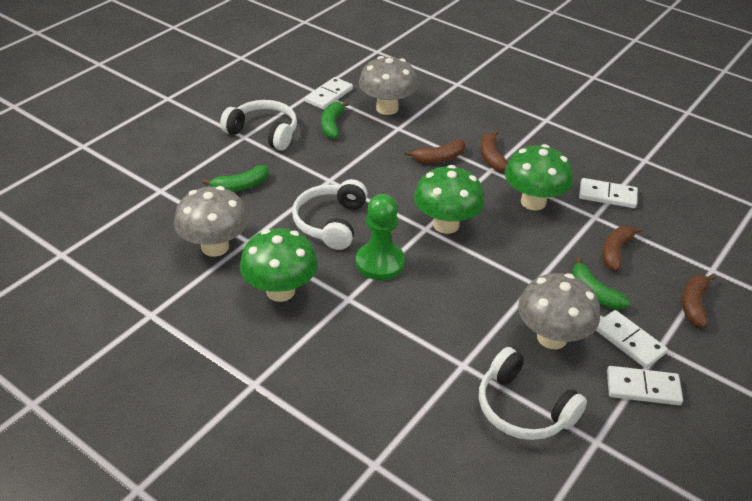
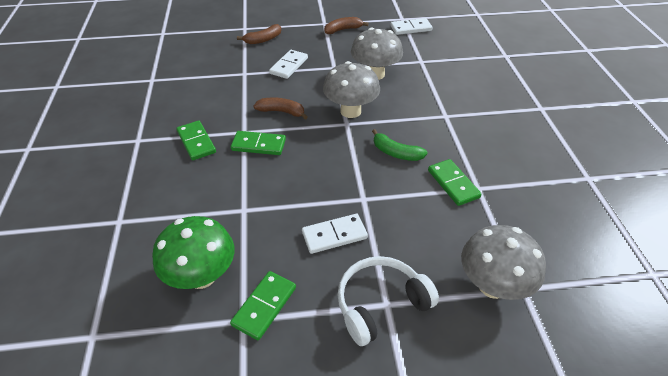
brown banana: [405,139,466,163] [480,130,508,172] [602,226,643,271] [682,274,716,328] = 4 -> [237,24,281,44] [253,97,308,120] [324,17,369,34] = 3
green banana: [202,165,269,192] [321,101,349,139] [572,257,630,309] = 3 -> [372,129,427,161] = 1
green domino: none = 0 -> [176,121,216,160] [230,271,296,340] [231,131,286,155] [428,159,482,206] = 4
green mushroom: [240,228,318,302] [414,165,485,234] [505,144,573,210] = 3 -> [152,216,235,289] = 1
green pawn: [356,194,405,280] = 1 -> none = 0
white domino: [305,77,353,110] [579,178,638,208] [596,310,668,368] [607,366,683,405] = 4 -> [269,50,308,79] [302,214,368,254] [391,18,433,35] = 3
white headphones: [220,100,297,150] [292,179,368,250] [479,347,587,440] = 3 -> [338,256,439,346] = 1

